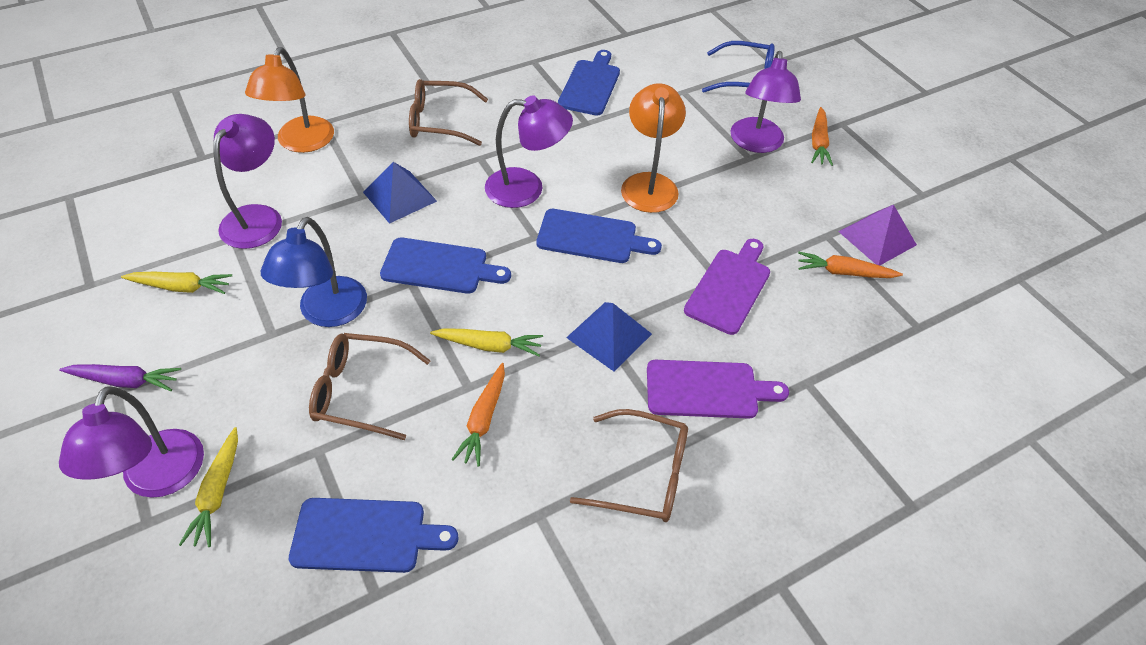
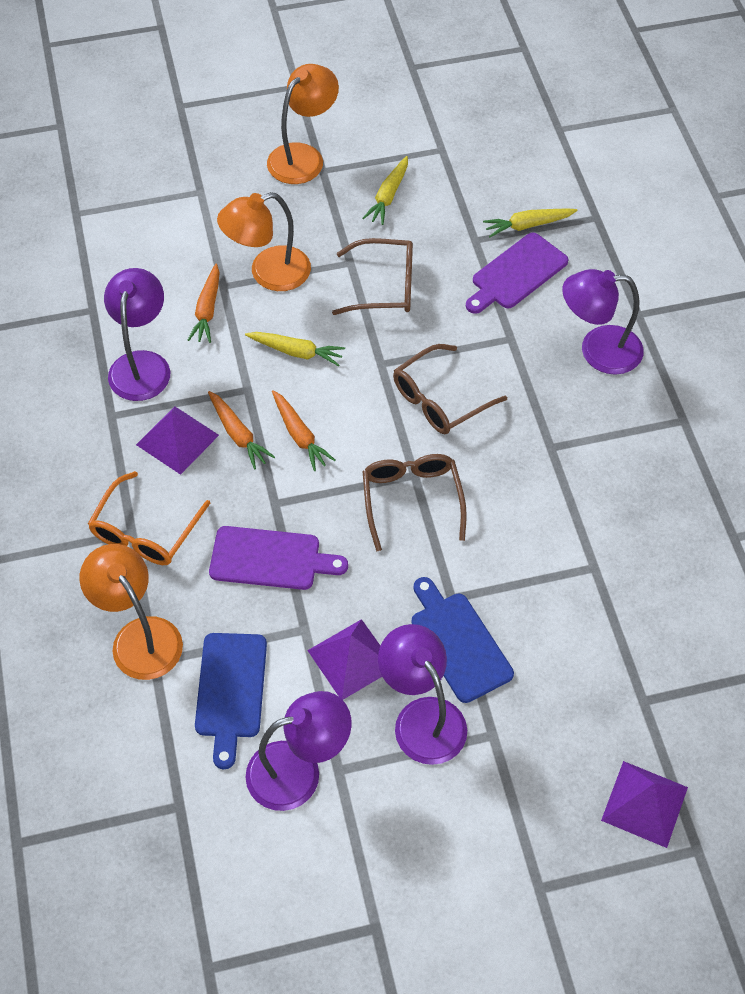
blue cutting board: [289,498,459,573] [380,238,511,294] [536,209,662,263] [558,50,620,116] = 4 -> [195,633,267,769] [411,577,514,703] = 2
blue glasses: [702,41,775,93] = 1 -> none = 0
blue lamp: [261,217,367,327] = 1 -> none = 0
blue pyramid: [363,162,437,224] [566,302,652,371] = 2 -> none = 0
orange glasses: none = 0 -> [88,471,210,565] = 1
orange lamp: [245,47,334,153] [621,83,686,213] = 2 -> [80,544,183,680] [217,192,311,291] [267,64,339,184] = 3
purple carrot: [59,364,181,391] = 1 -> none = 0
purple pyramid: [838,205,917,265] = 1 -> [136,406,219,475] [307,619,382,700] [601,761,688,848] = 3

